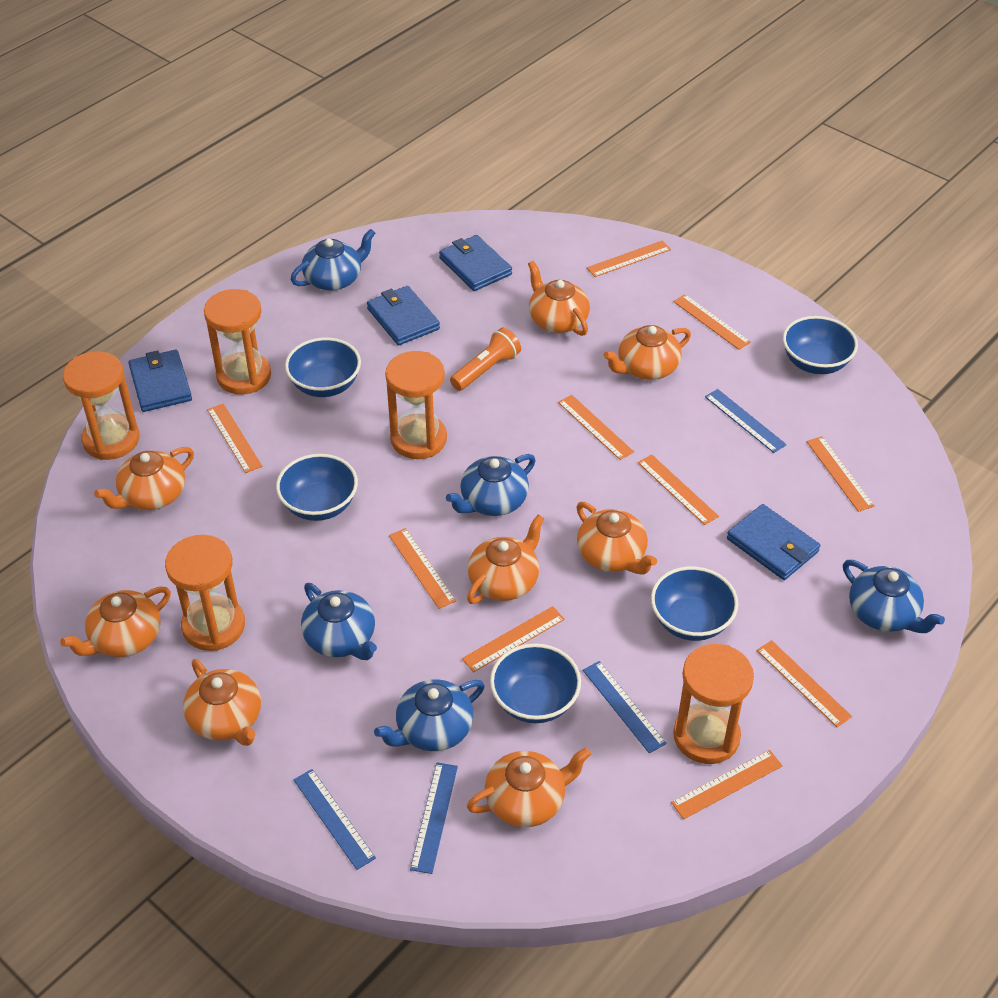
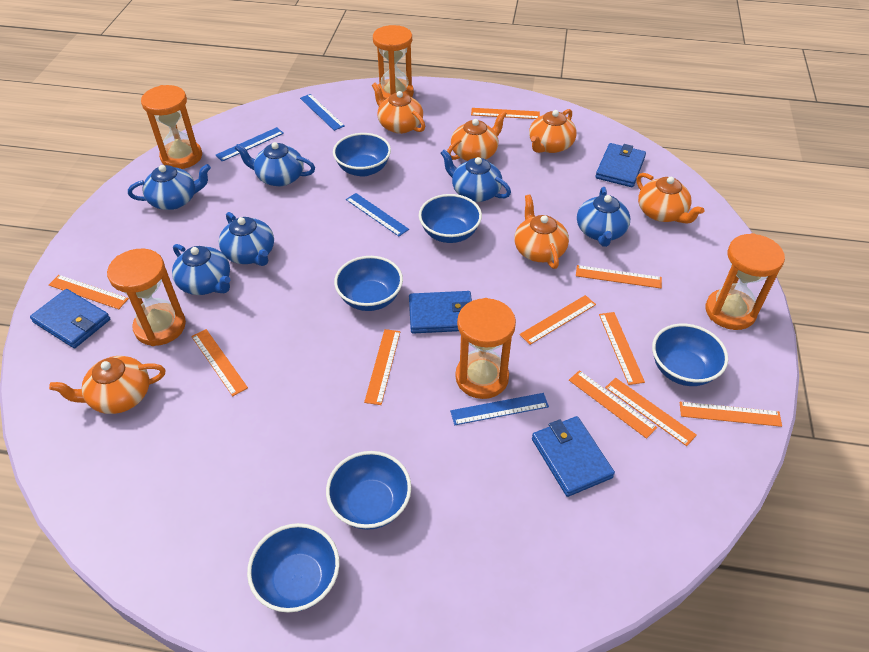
blue bowl: [276,454,358,521] [285,337,361,397] [490,643,581,723] [651,566,738,641] [783,316,858,374] = 5 -> [247,523,340,613] [326,451,411,530] [333,133,391,177] [334,256,403,311] [419,194,482,243] [652,324,728,386] = 6
blue teapot: [291,229,375,291] [301,583,377,660] [374,679,485,751] [446,454,536,516] [843,560,945,633] = 5 -> [128,164,211,210] [172,244,230,295] [219,212,274,266] [234,142,315,186] [441,149,511,202] [577,187,630,247] = 6
orange flashlight: [450,327,521,391] = 1 -> none = 0
orange teapot: [60,587,171,657] [94,447,194,510] [183,659,261,746] [467,515,544,604] [467,748,591,827] [528,261,590,336] [576,502,657,575] [603,325,691,380] = 8 -> [49,356,165,414] [372,83,425,134] [447,111,507,161] [514,194,569,269] [529,109,577,153] [636,173,704,224] = 6

